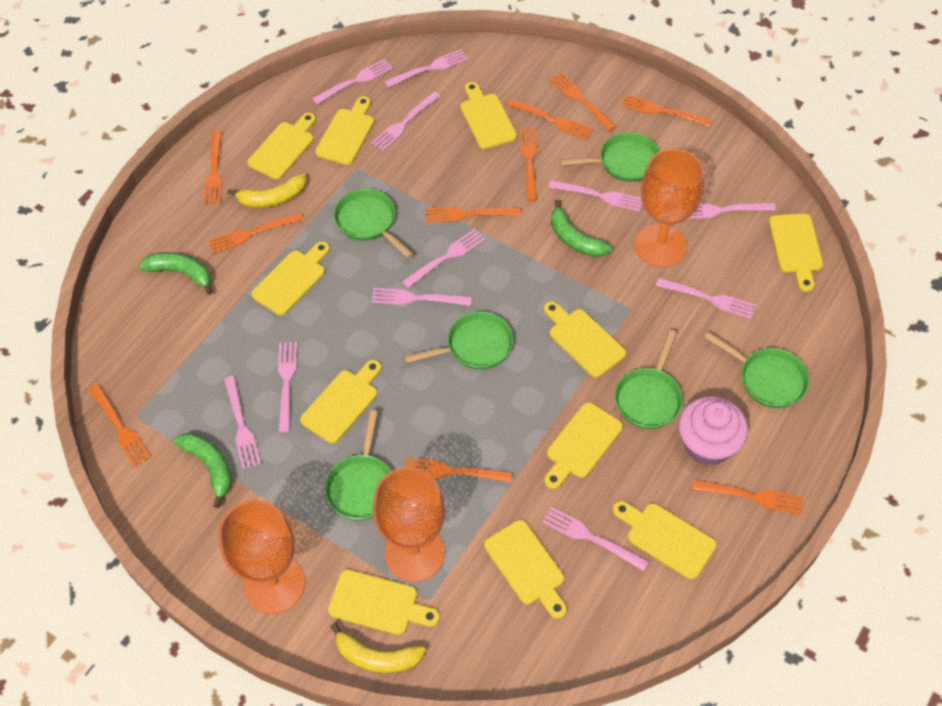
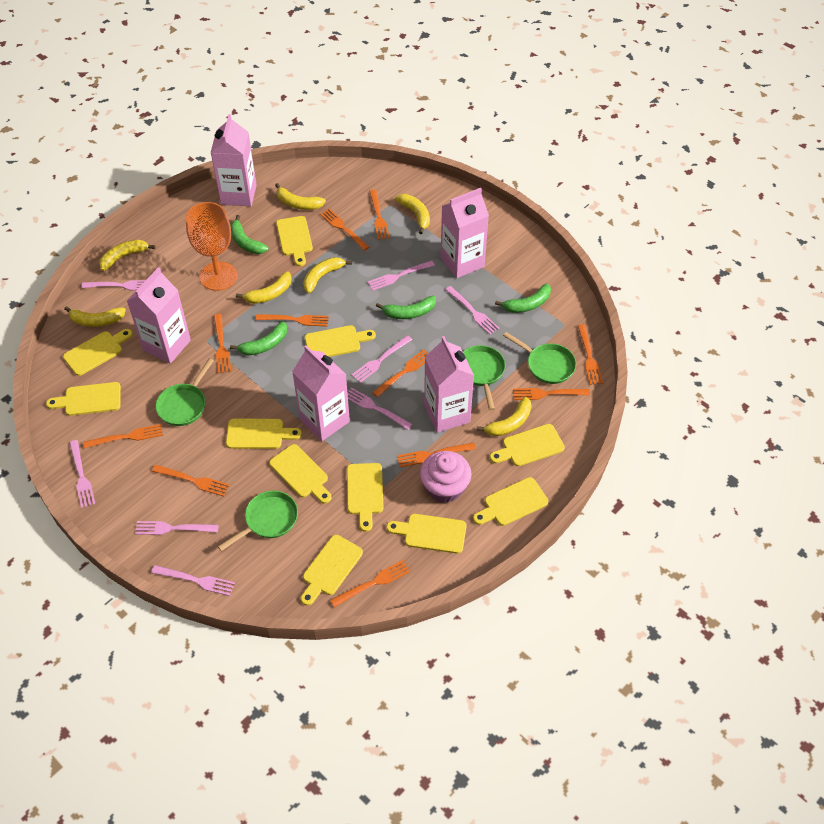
green banana: [139,252,213,295] [174,433,232,508] [551,200,612,257] = 3 -> [230,215,268,254] [230,321,287,356] [376,296,436,319] [495,283,551,313] = 4
green pan: [325,410,391,520] [334,189,413,258] [404,311,513,370] [560,132,660,182] [615,330,683,429] [705,332,810,408] = 6 -> [156,358,214,426] [218,491,298,551] [463,345,505,410] [503,332,576,384] = 4
orange fork: [89,384,151,467] [204,131,222,205] [208,212,304,253] [404,457,513,483] [426,207,521,223] [507,99,593,140] [520,128,537,201] [550,72,616,131] [621,95,712,127] [692,479,803,515] = 10 -> [83,424,163,448] [152,465,230,496] [214,314,231,373] [256,314,329,327] [320,209,369,251] [330,560,410,607] [369,190,390,240] [372,349,428,397] [397,443,476,467] [513,388,590,400] [578,324,603,385] = 11
orange goblet: [219,500,305,614] [373,467,445,582] [635,149,704,267] = 3 -> [186,202,237,291] = 1
pink carton: none = 0 -> [127,267,191,364] [210,114,257,206] [292,346,350,441] [424,336,474,433] [440,188,489,278] = 5
pink fork: [224,376,261,469] [278,342,297,433] [312,59,393,104] [371,92,440,151] [372,288,472,306] [384,49,468,88] [402,229,486,288] [542,506,649,571] [549,180,642,212] [656,278,756,319] [688,203,776,219] = 11 -> [69,440,95,508] [82,280,146,290] [135,521,219,535] [151,565,235,596] [348,388,412,430] [351,335,412,383] [367,261,435,291] [445,286,499,334] = 8
yellow banana: [227,173,307,208] [330,623,426,674] = 2 -> [65,306,126,327] [99,240,156,271] [236,271,292,304] [275,183,326,210] [303,257,352,293] [395,194,430,234] [477,397,532,436] = 7

